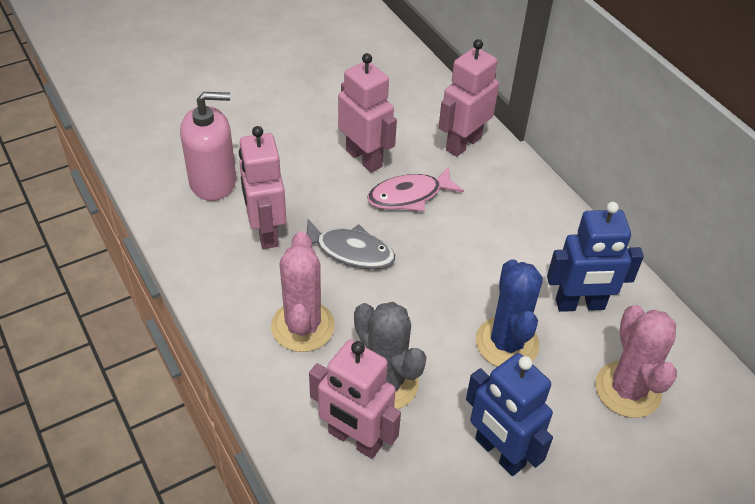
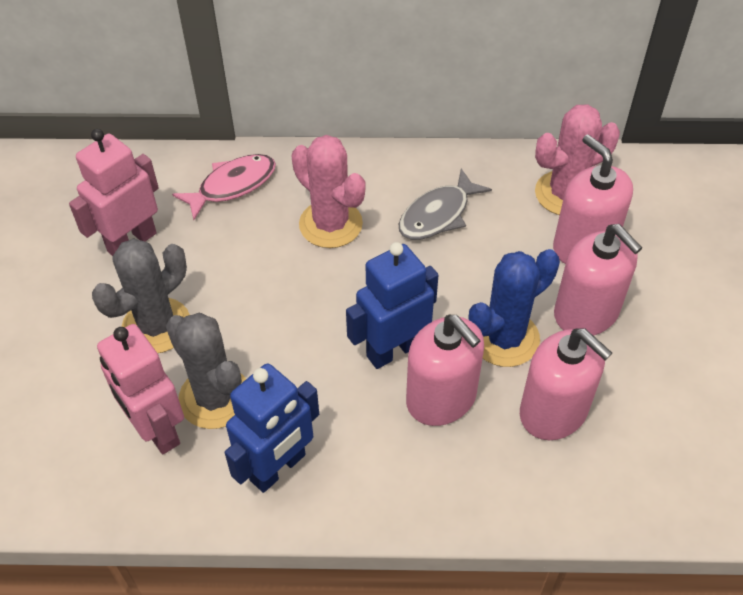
grey cactus: [354,302,427,409] = 1 -> [92,238,190,353] [166,313,246,429] = 2
pink robot: [239,126,286,249] [309,340,401,459] [338,53,397,173] [439,39,499,157] = 4 -> [69,129,159,256] [97,324,184,454] = 2
pink soap dispenser: [180,92,236,201] = 1 -> [406,315,484,426] [520,328,612,440] [553,134,633,264] [554,224,642,336] = 4

